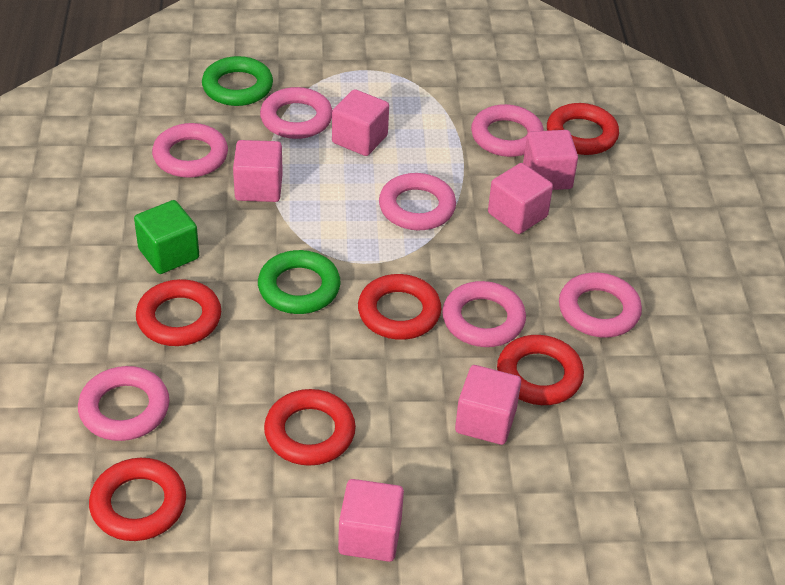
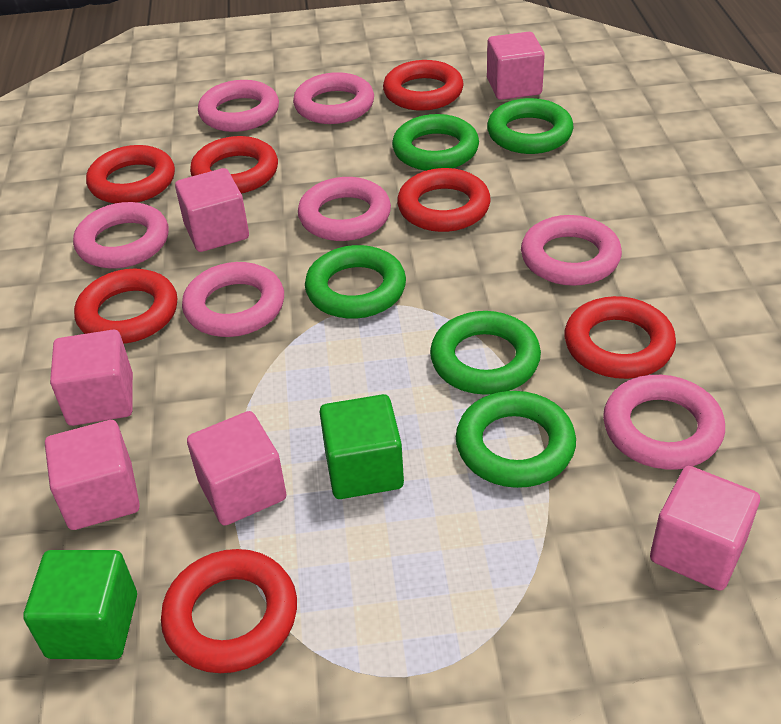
green cube: [134,200,199,274] = 1 -> [23,550,137,660] [319,394,404,499] = 2
green ring: [202,56,273,106] [258,250,341,314] = 2 -> [305,245,406,319] [392,114,479,171] [430,311,541,395] [456,391,576,488] [487,98,574,154] = 5
red ring: [89,458,186,541] [136,279,221,346] [264,389,356,466] [358,274,441,340] [497,335,584,405] [547,103,619,155] = 6 -> [74,269,178,344] [86,145,175,204] [161,549,297,673] [190,136,278,194] [383,60,464,111] [397,168,491,232] [565,296,676,379] = 7

